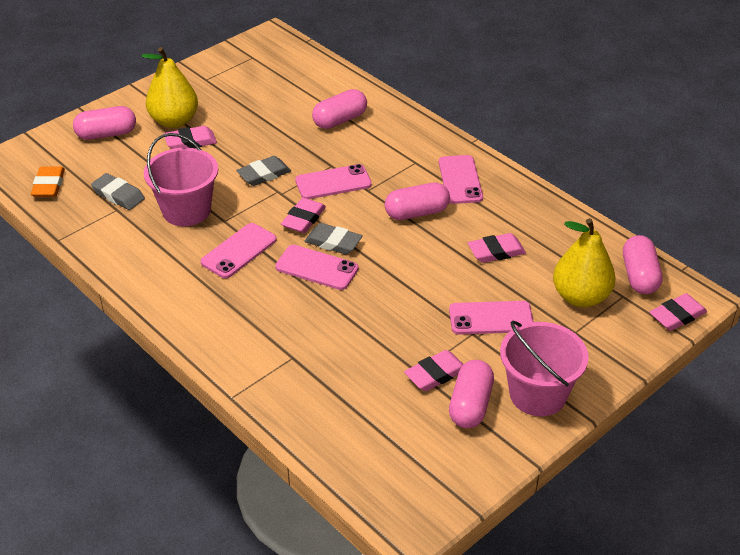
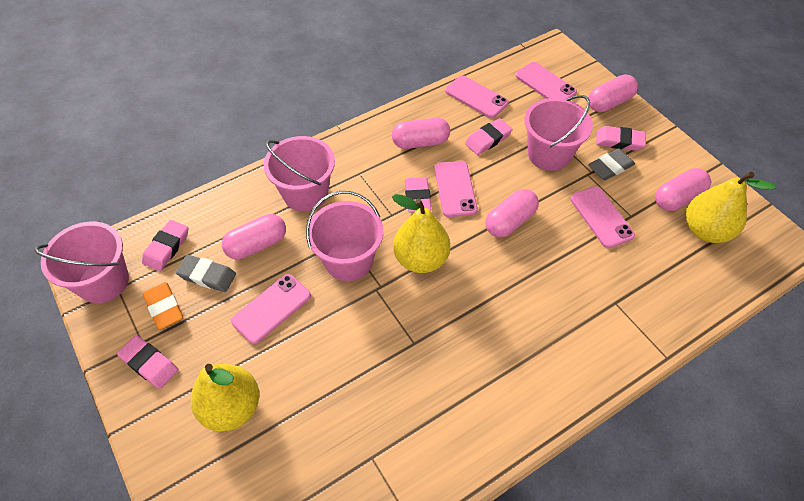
grey eraser: [91,173,145,210] [236,156,291,186] [305,223,363,254] = 3 -> [176,255,236,292] [588,148,635,180] = 2
pink bucket: [144,133,218,226] [500,321,589,416] = 2 -> [35,222,129,303] [264,136,335,212] [306,191,383,281] [524,95,593,171] = 4
yellow pear: [142,47,198,128] [553,218,616,307] = 2 -> [191,364,259,432] [392,194,450,273] [686,171,776,243] = 3

